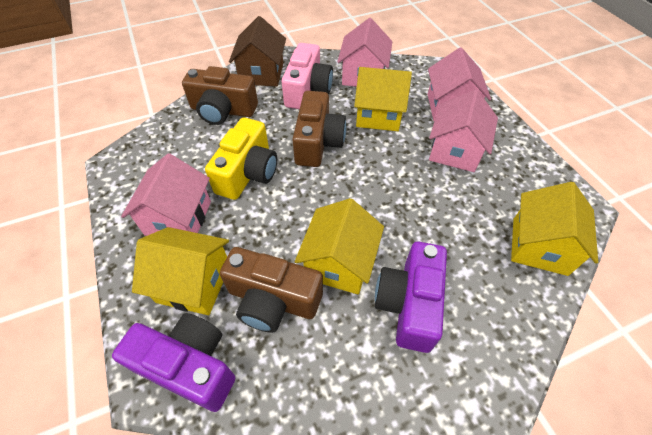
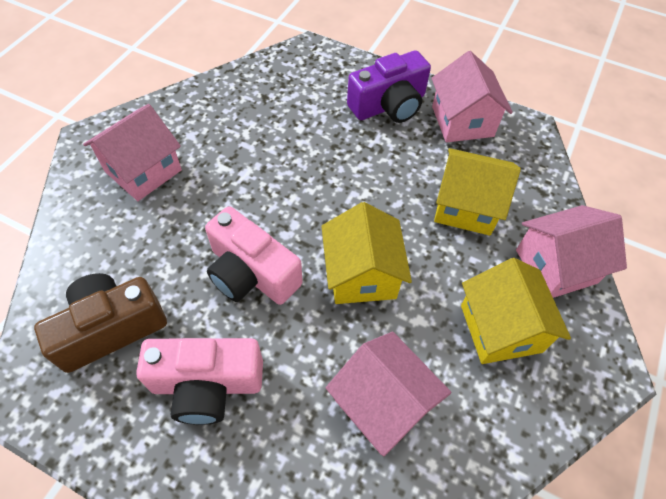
brown camera: [182,66,258,125] [220,247,323,333] [292,91,346,167] = 3 -> [34,273,167,373] = 1
brown house: [229,16,286,86] = 1 -> none = 0
pink camera: [282,43,333,109] = 1 -> [136,338,263,425] [205,206,303,305] = 2
purple camera: [112,313,235,412] [375,242,447,353] = 2 -> [347,50,431,123] = 1
yellow camera: [205,117,277,200] = 1 -> none = 0
yellow house: [132,227,229,315] [295,198,384,295] [354,67,412,131] [511,182,598,276] = 4 -> [321,202,412,304] [434,148,521,236] [461,258,571,364] = 3

